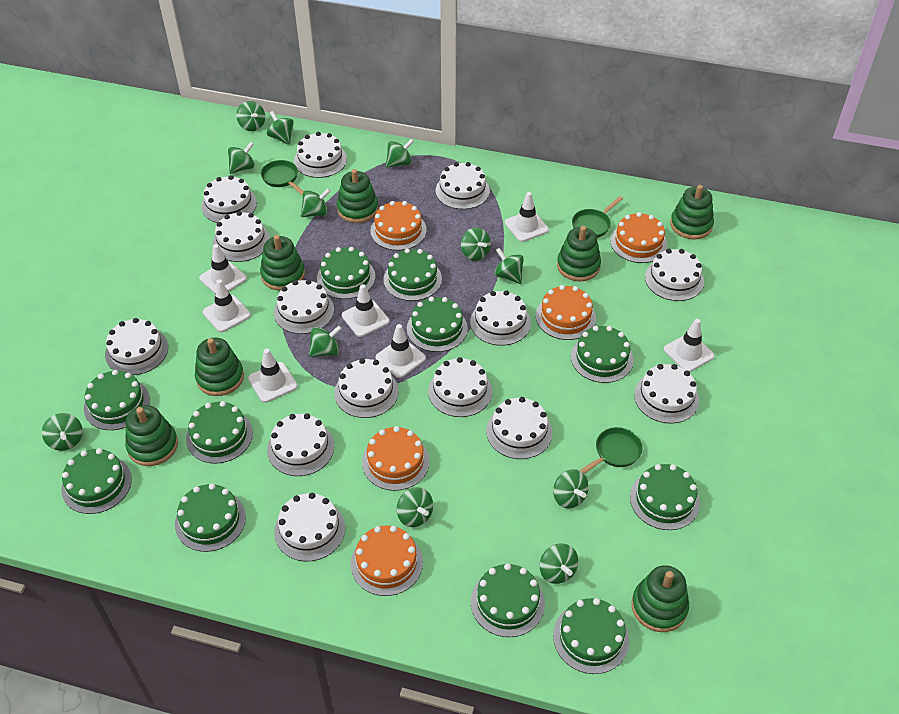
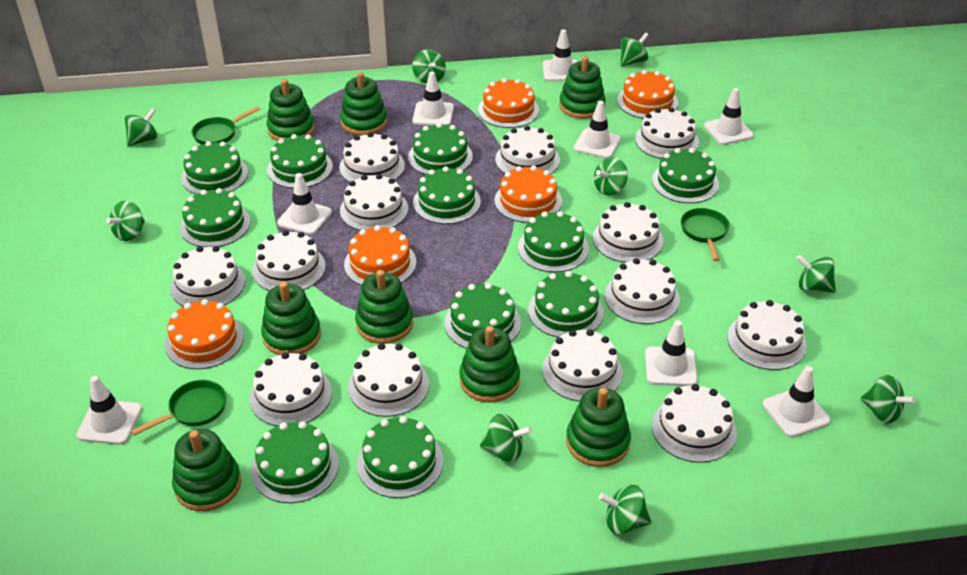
green spinning top: [42,413,83,451] [228,142,255,174] [236,101,265,131] [267,111,294,145] [301,189,331,217] [309,325,342,357] [386,139,414,168] [396,487,433,527] [461,227,491,261] [495,248,524,284] [539,543,578,584] [553,469,589,509] = 12 -> [106,201,145,241] [125,108,158,147] [412,49,446,84] [480,413,532,462] [594,157,628,196] [599,485,651,534] [620,32,649,67] [796,255,836,293] [861,375,916,423] = 9
green stacking toy: [125,405,178,466] [195,338,244,396] [260,235,305,291] [337,169,379,223] [557,226,601,281] [632,565,689,632] [670,185,714,240] = 7 -> [172,429,241,511] [261,282,321,355] [267,79,315,141] [340,72,387,135] [355,270,413,344] [459,326,520,403] [559,56,606,119] [566,387,631,467] = 8
white cake: [105,318,168,375] [201,175,257,223] [213,211,270,262] [267,413,334,476] [274,279,334,334] [274,493,345,561] [294,132,347,178] [334,358,398,418] [428,357,492,417] [436,162,490,209] [470,291,531,346] [486,397,552,459] [634,364,699,424] [645,249,704,301] = 14 -> [170,246,245,307] [250,352,332,426] [252,230,326,291] [339,132,405,182] [340,174,408,230] [348,343,429,417] [495,126,560,174] [542,329,623,401] [593,202,664,263] [605,258,680,324] [635,107,699,159] [652,384,737,463] [727,300,807,370] = 13
white traffic cone: [199,244,247,293] [203,279,251,332] [248,349,298,403] [342,284,389,337] [376,324,426,378] [505,192,549,242] [664,319,715,372] = 7 -> [76,376,142,445] [277,173,332,235] [412,72,454,126] [543,29,578,81] [574,101,621,158] [645,320,697,386] [704,88,754,145] [763,366,830,437] = 8

